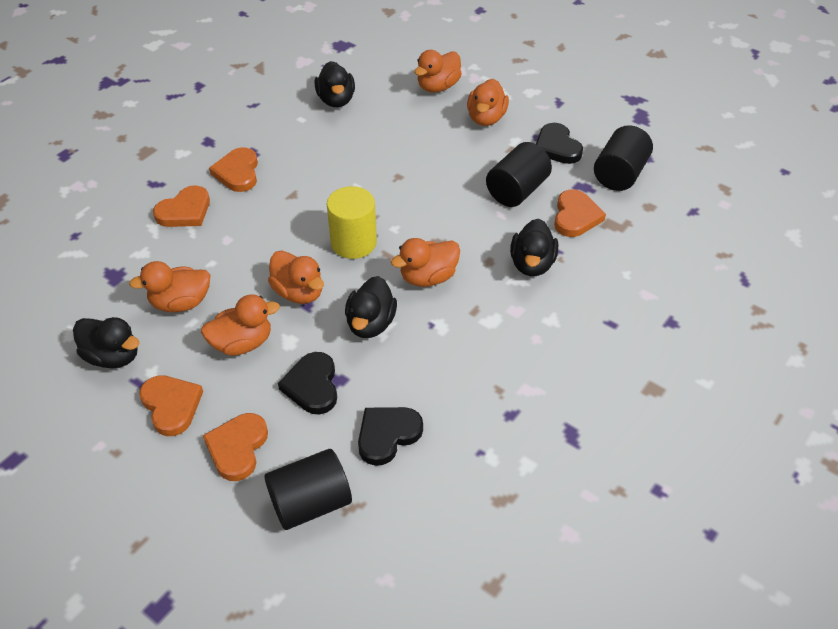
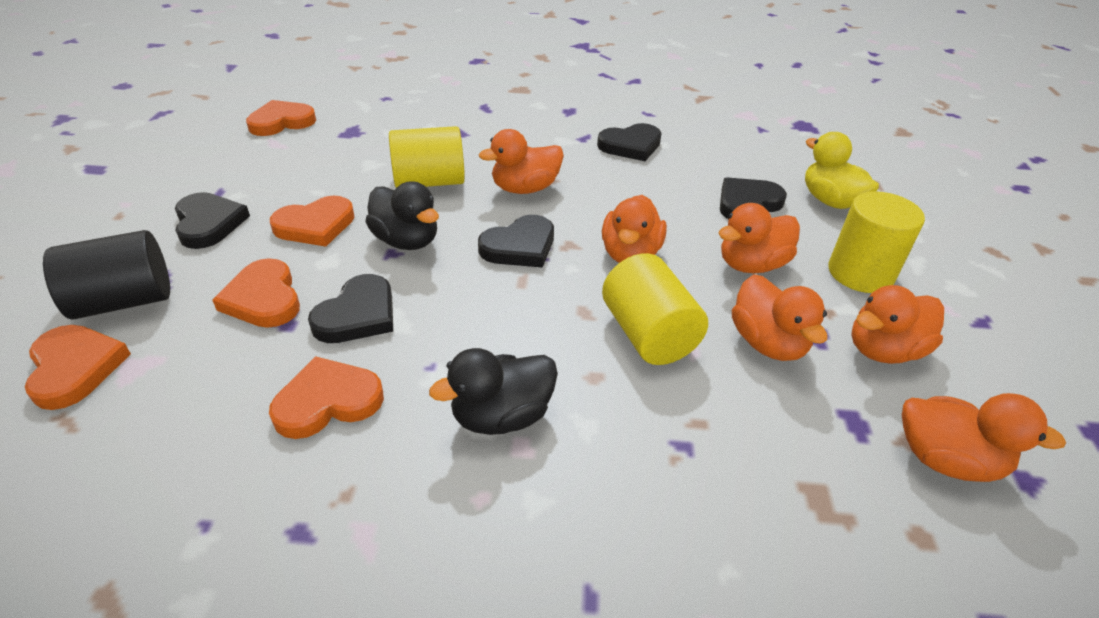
black cylinder: [264,449,352,530] [486,142,552,207] [594,125,653,191] = 3 -> [43,230,170,319] = 1
black duck: [73,317,139,368] [315,61,355,107] [345,276,397,338] [510,219,558,276] = 4 -> [365,181,439,250] [429,348,558,435] = 2
black heart: [278,352,337,414] [358,407,423,466] [536,123,583,164] = 3 -> [175,192,250,249] [308,274,393,343] [478,215,554,268] [597,123,662,161] [720,177,787,219] = 5
yellow cylinder: [327,186,377,259] = 1 -> [389,126,465,188] [602,253,708,365] [828,191,925,293] = 3
yellow duck: none = 0 -> [805,132,879,209] = 1

